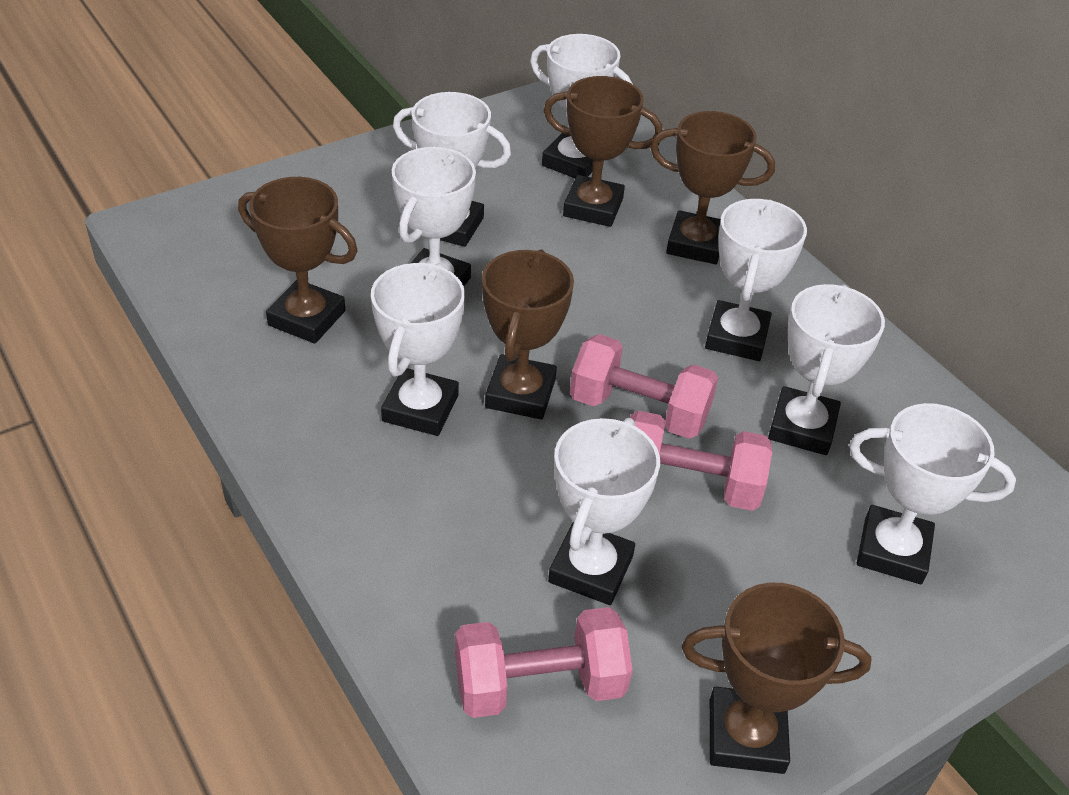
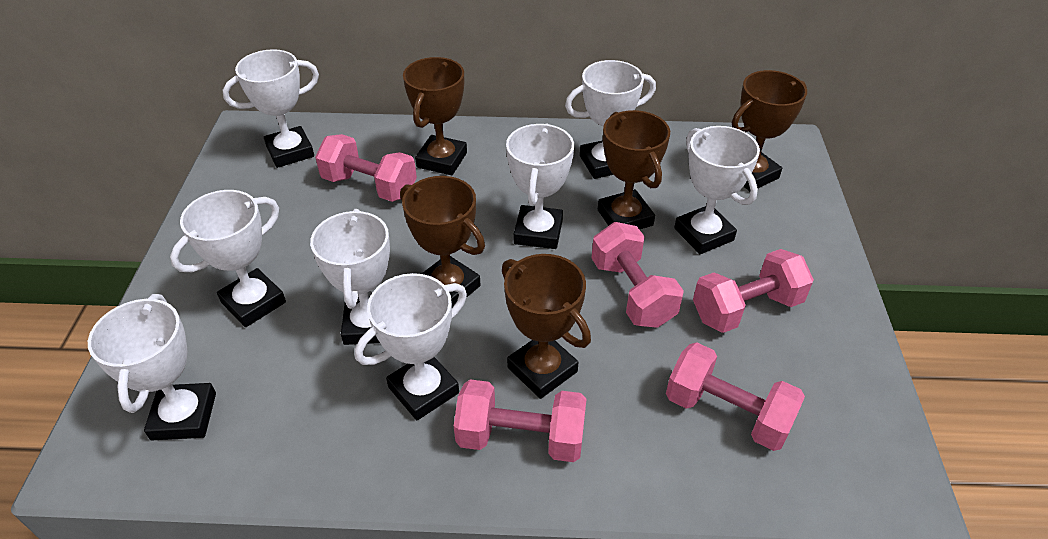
pink dumbbell: [455,607,633,718] [570,334,718,439] [630,411,772,511] = 3 -> [315,134,417,202] [454,379,586,462] [592,222,684,328] [666,342,805,451] [693,249,814,333] = 5

